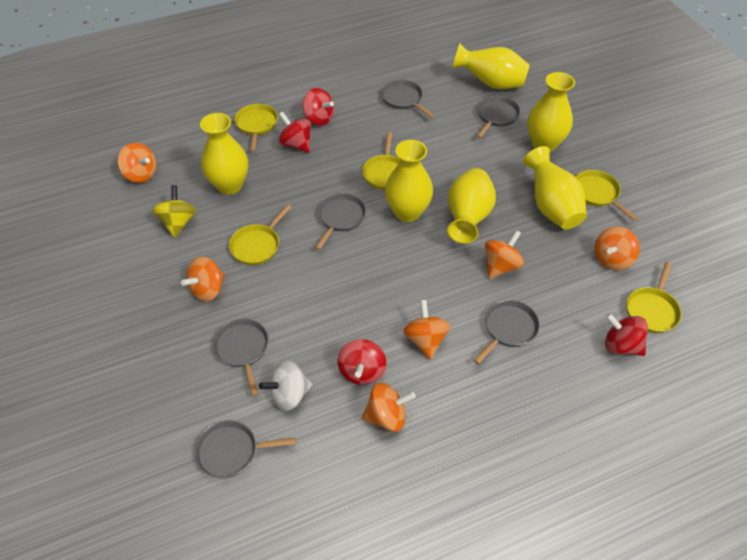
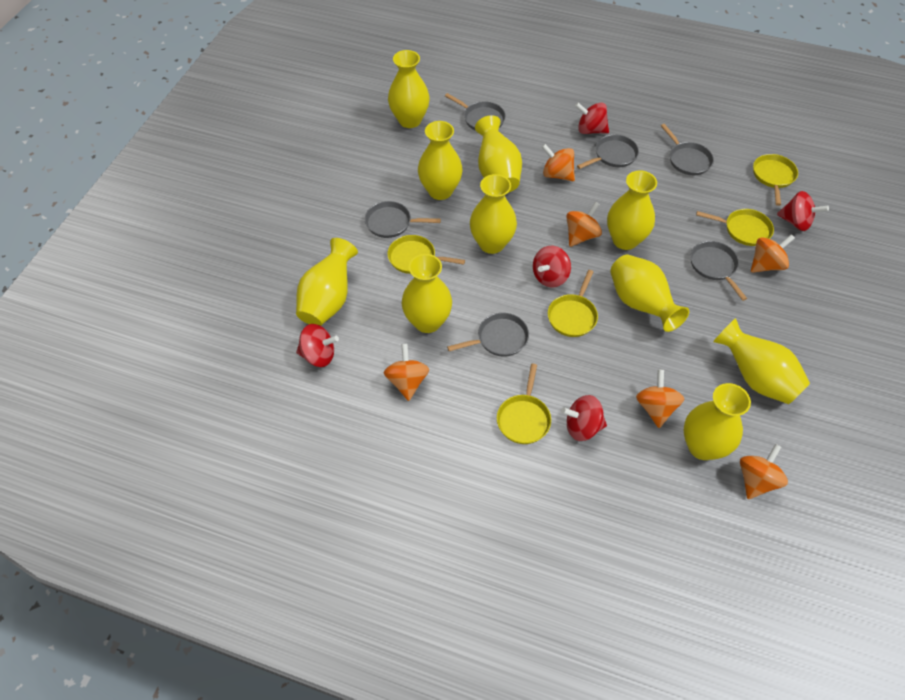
red spinning top: [279,112,311,153] [303,88,334,126] [337,339,386,385] [605,313,648,356] = 4 -> [296,324,339,367] [533,246,571,287] [561,395,607,441] [575,102,609,134] [777,191,829,231] = 5
white spinning top: [259,360,313,411] = 1 -> none = 0
yellow spinning top: [153,185,196,238] = 1 -> none = 0
yellow vase: [200,113,248,195] [385,140,433,222] [447,168,496,244] [452,44,530,89] [523,146,587,229] [527,72,575,152] = 6 -> [296,238,358,326] [388,50,430,128] [402,254,452,333] [418,121,463,200] [470,174,517,254] [475,115,522,193] [607,170,657,250] [610,255,689,332] [684,383,751,460] [713,318,810,404] = 10

